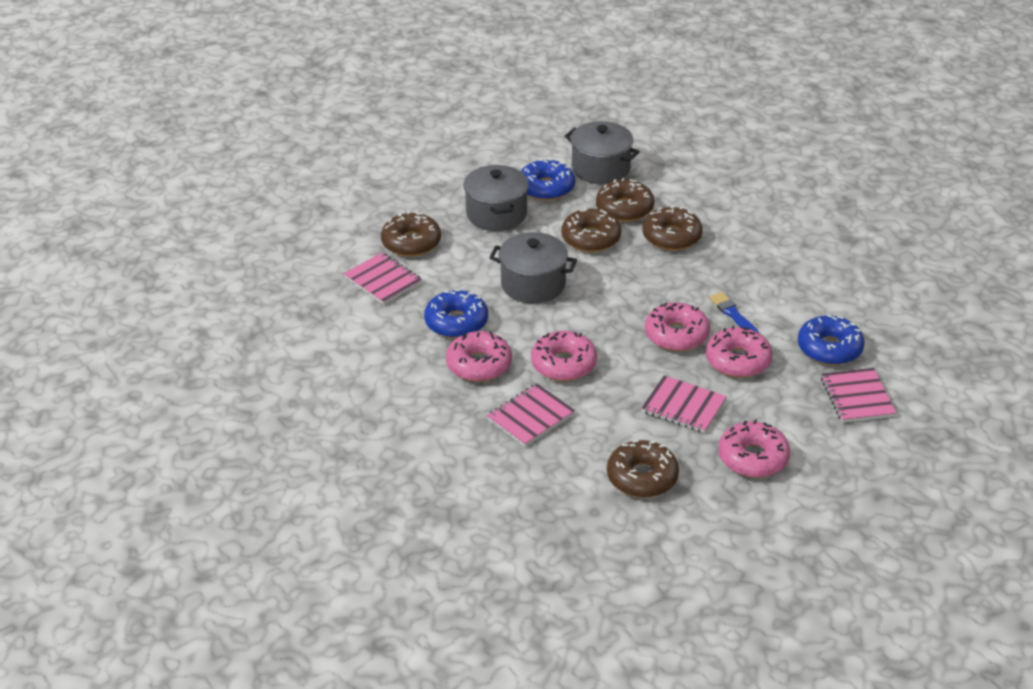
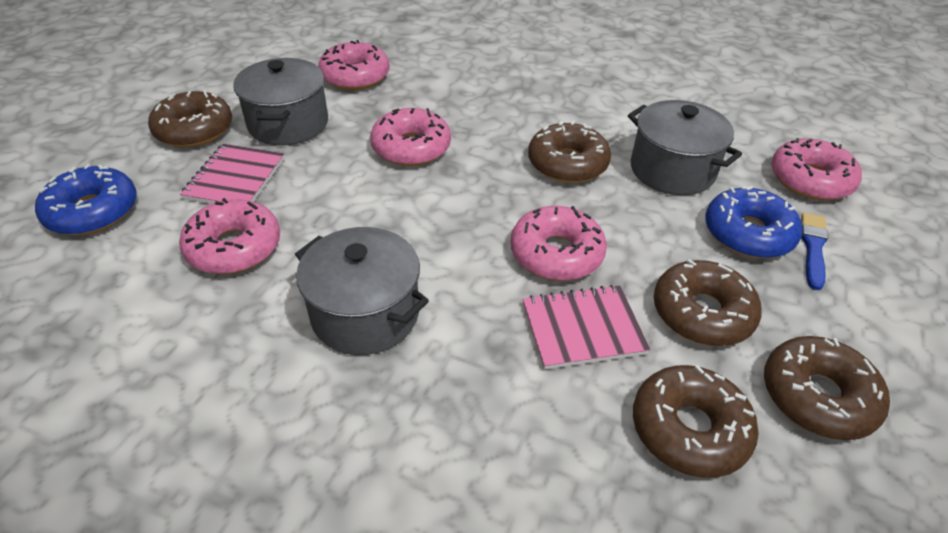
blue donut: [424,289,488,338] [521,159,575,201] [798,314,864,365] = 3 -> [35,164,137,235] [705,186,802,258] = 2
pink notebook: [344,253,422,305] [487,384,575,446] [641,375,727,433] [821,368,896,423] = 4 -> [180,144,285,204] [523,285,650,370] = 2

